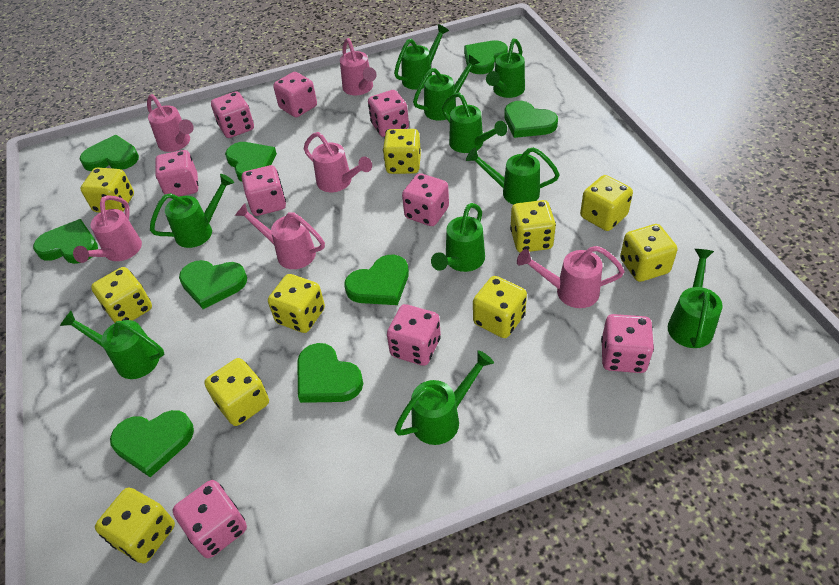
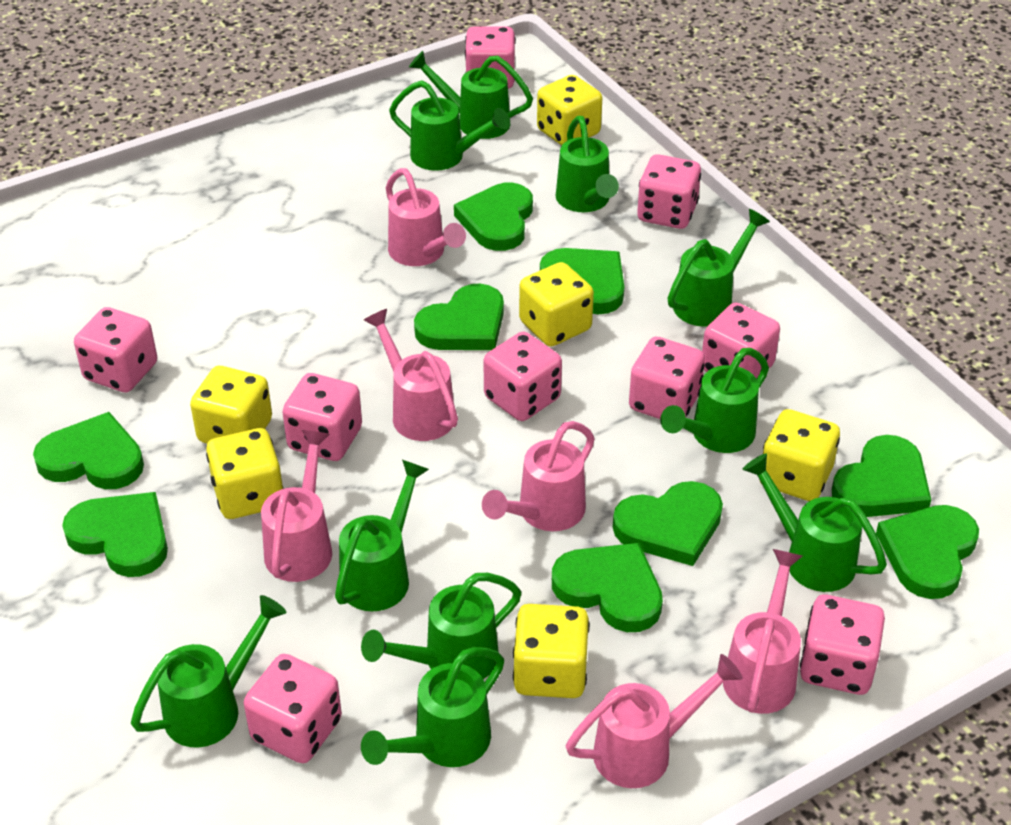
yellow dice: [80,168,134,212] [91,267,152,323] [95,487,175,564] [204,358,269,426] [268,274,325,333] [383,129,421,174] [473,276,527,338] [510,200,556,252] [580,175,633,231] [620,224,678,282] = 10 -> [190,366,272,443] [206,428,284,519] [513,604,590,698] [519,262,594,346] [537,75,602,146] [760,409,840,501] = 6

